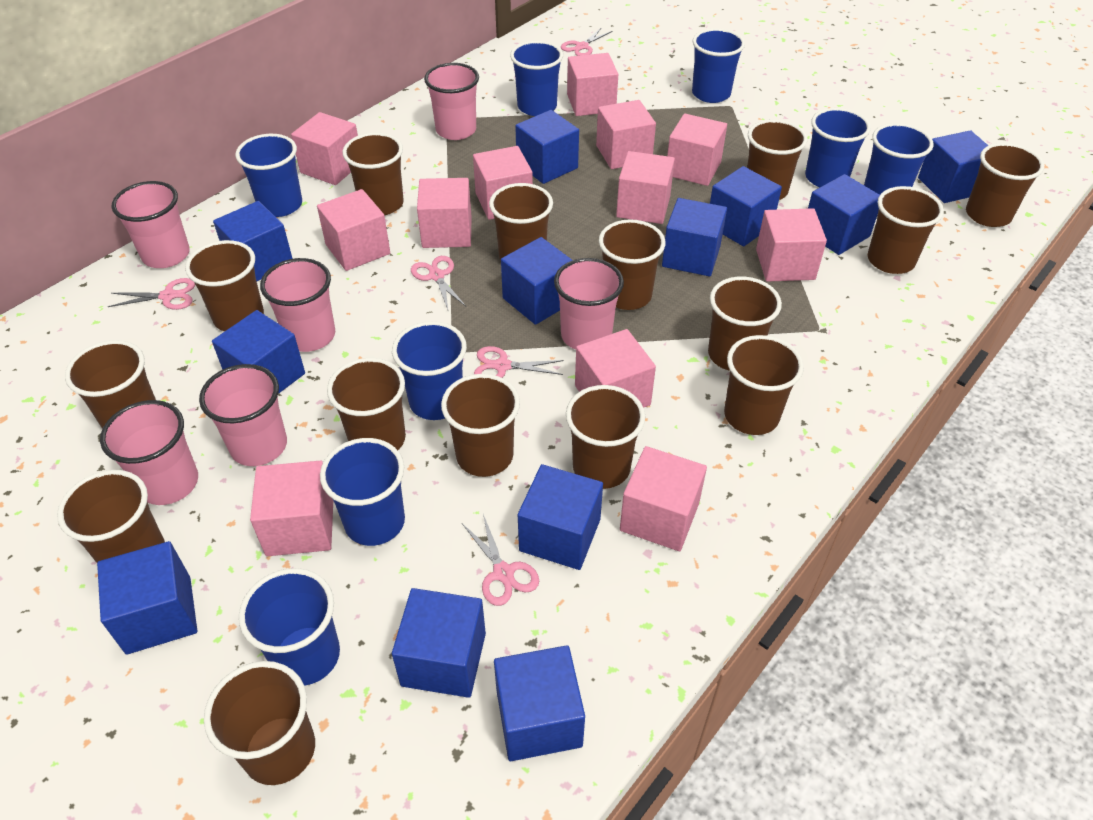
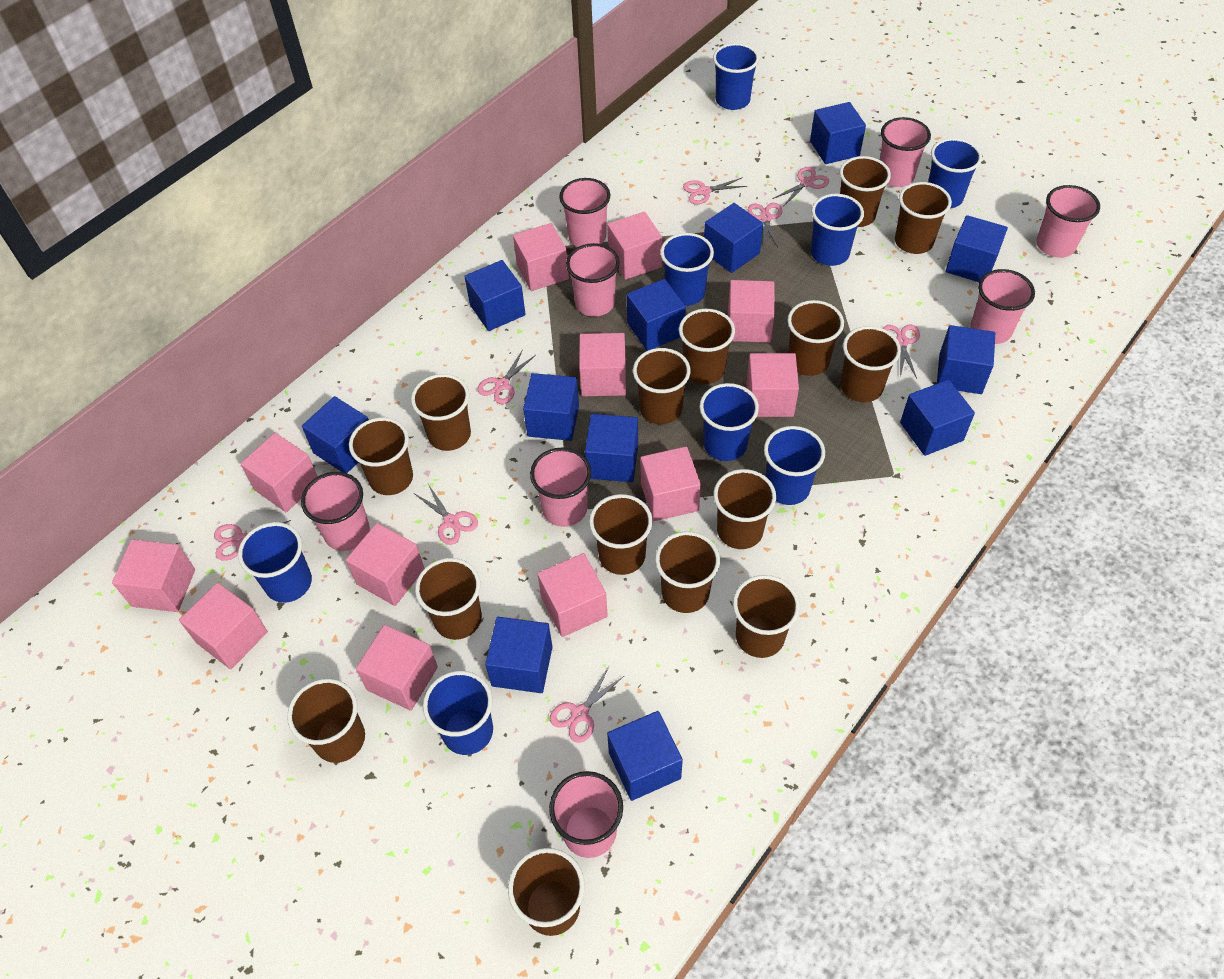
pink cup: [100,400,198,505] [112,181,190,268] [199,364,287,466] [260,258,335,352] [424,63,479,140] [554,258,624,350] = 6 -> [301,472,370,551] [530,447,591,527] [549,771,623,858] [559,178,611,247] [566,243,620,317] [880,117,931,187] [971,269,1035,344] [1036,185,1100,258] = 8
pink scissors: [108,278,195,310] [411,256,466,309] [462,514,539,606] [474,346,564,378] [561,28,613,56] = 5 -> [214,520,291,561] [415,484,478,545] [477,349,536,404] [550,665,624,743] [683,177,747,204] [748,203,782,248] [773,167,829,207] [883,325,920,378] = 8

